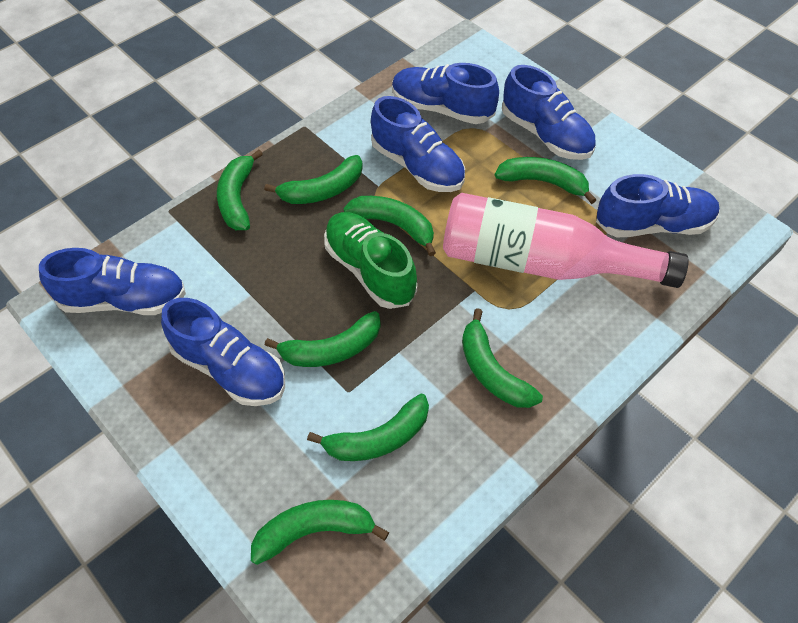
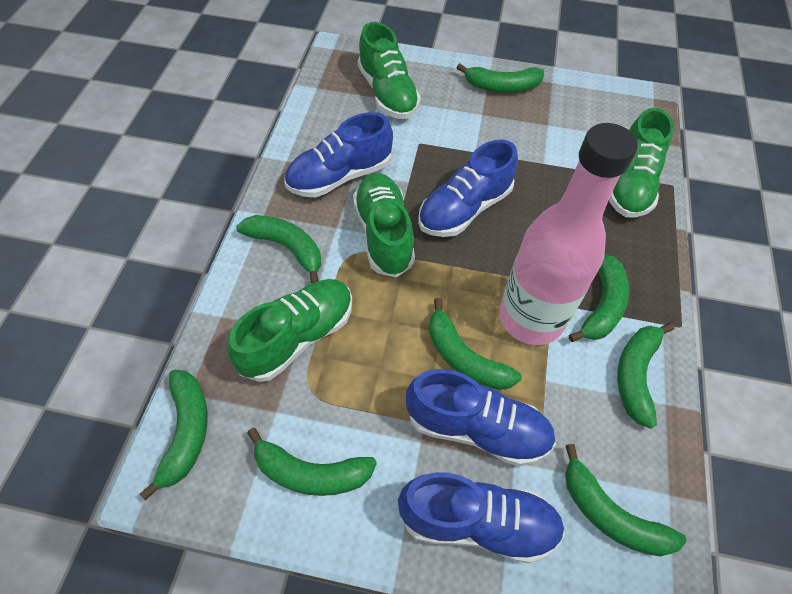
blue shoe: [39,248,186,315] [161,298,285,406] [371,96,465,192] [392,63,499,124] [502,65,596,160] [596,174,720,237] = 6 -> [284,112,393,197] [398,472,565,563] [406,369,556,466] [418,140,518,237] = 4
green shoe: [324,212,417,309] = 1 -> [228,279,352,382] [353,173,415,277] [358,22,421,119] [609,108,674,218] = 4

